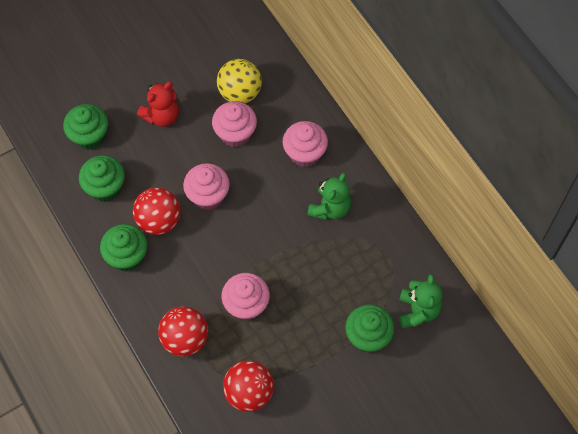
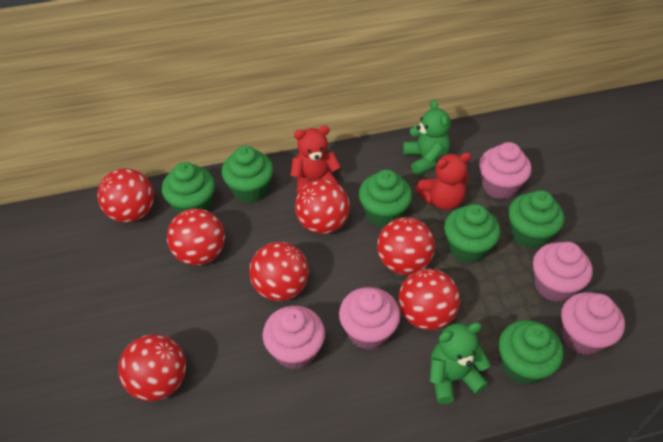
green cupcake: [63,104,108,150] [79,155,125,202] [100,224,148,271] [345,305,394,352] = 4 -> [162,162,215,214] [221,146,274,203] [359,170,412,227] [444,204,500,263] [499,320,563,385] [508,190,564,249] = 6
pink cupcake: [183,163,230,210] [212,101,257,147] [221,273,270,320] [283,121,328,167] = 4 -> [262,306,325,370] [339,287,400,350] [479,142,532,199] [533,242,593,302] [561,292,625,355] = 5
red ball: [133,188,181,235] [158,306,208,357] [223,360,274,412] = 3 -> [97,168,154,223] [118,334,186,402] [167,208,225,266] [249,242,309,301] [295,179,350,234] [377,217,435,275] [398,269,460,330] = 7
red teddy bear: [137,82,179,127] = 1 -> [290,125,341,195] [415,152,471,210] = 2
yellow ball: [217,59,262,103] = 1 -> none = 0

